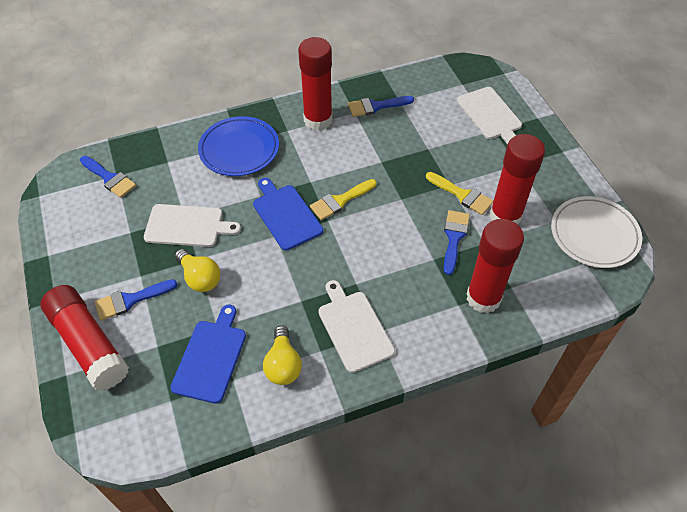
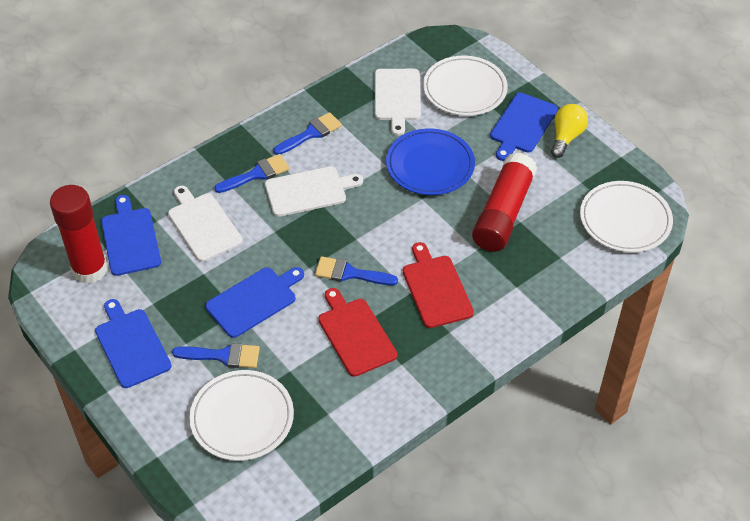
blue cutting board: [170,305,246,404] [253,178,323,251] = 2 -> [95,299,172,388] [101,195,161,276] [205,267,304,338] [490,93,558,161] = 4
red cutting board: none = 0 -> [318,288,397,377] [403,242,474,328] = 2
red glue stick: [40,285,129,391] [298,37,333,131] [467,219,524,313] [489,134,545,225] = 4 -> [50,185,108,284] [472,152,537,252] = 2
white plate: [551,196,642,268] = 1 -> [190,370,294,461] [423,56,508,116] [580,181,673,252] = 3
yellow brush: [310,179,377,220] [426,172,493,215] = 2 -> none = 0
yellow light bulb: [175,249,220,292] [263,325,302,385] = 2 -> [551,104,588,158] = 1

